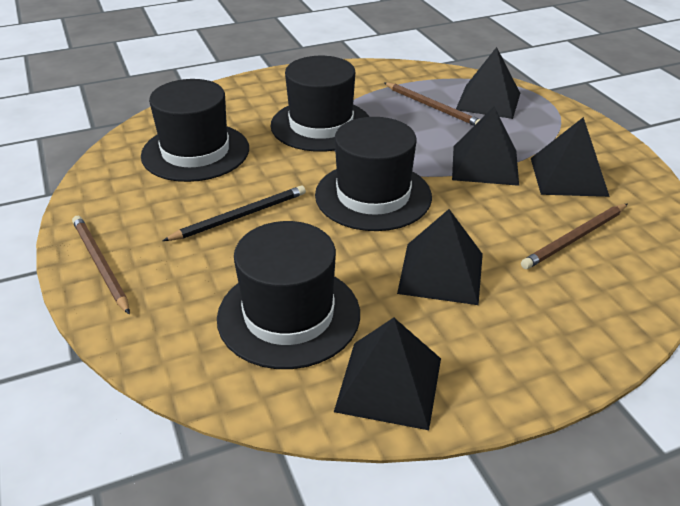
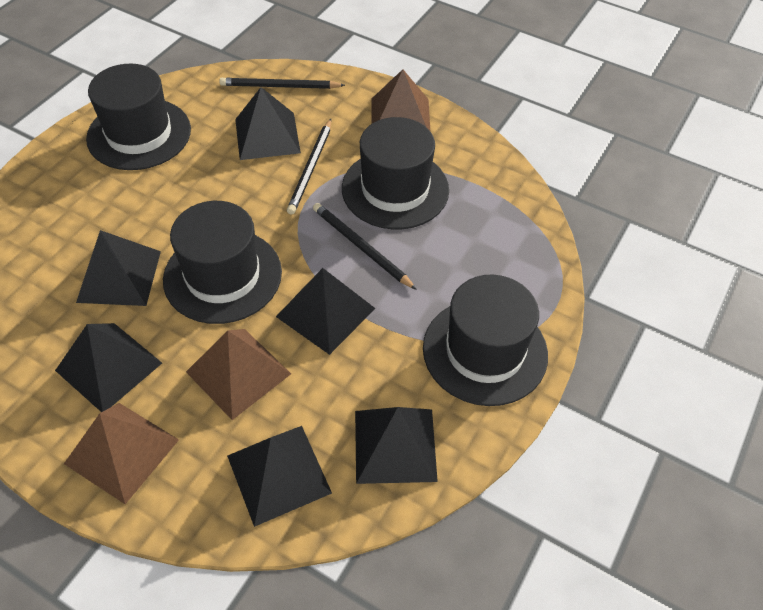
black pencil: [163,185,306,241] = 1 -> [219,78,345,89] [287,119,331,214] [313,203,417,290] = 3
black pyramid: [334,318,441,430] [397,209,483,305] [452,106,519,186] [456,47,520,119] [531,117,610,197] = 5 -> [55,323,162,412] [76,230,161,306] [227,426,332,527] [235,87,301,160] [276,268,376,355] [355,407,438,484] = 6
brown pencil: [72,216,130,315] [384,83,481,126] [521,204,627,269] = 3 -> none = 0
brown pyramid: none = 0 -> [64,403,179,504] [186,329,291,420] [371,69,430,130] = 3

